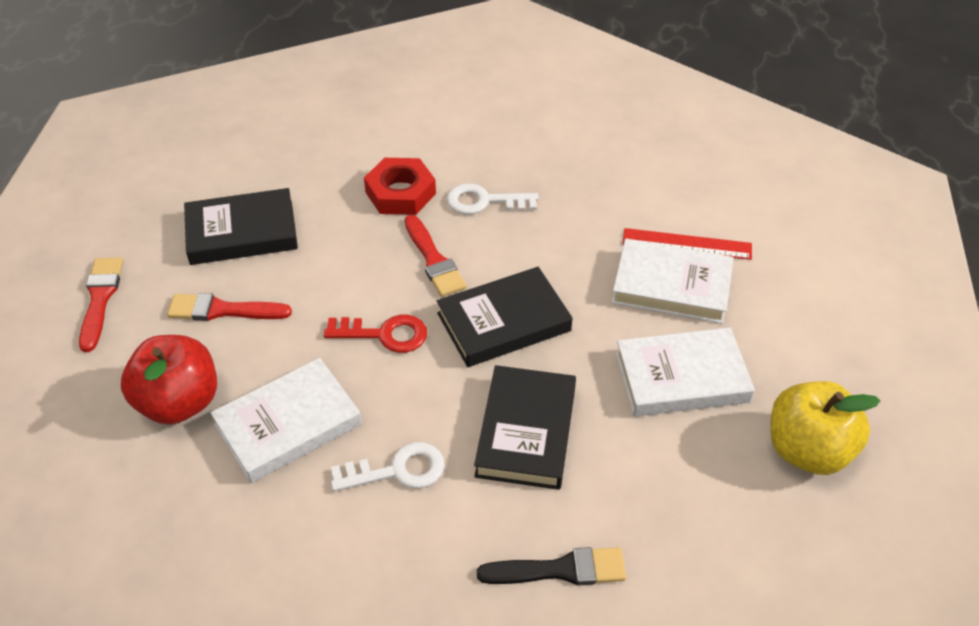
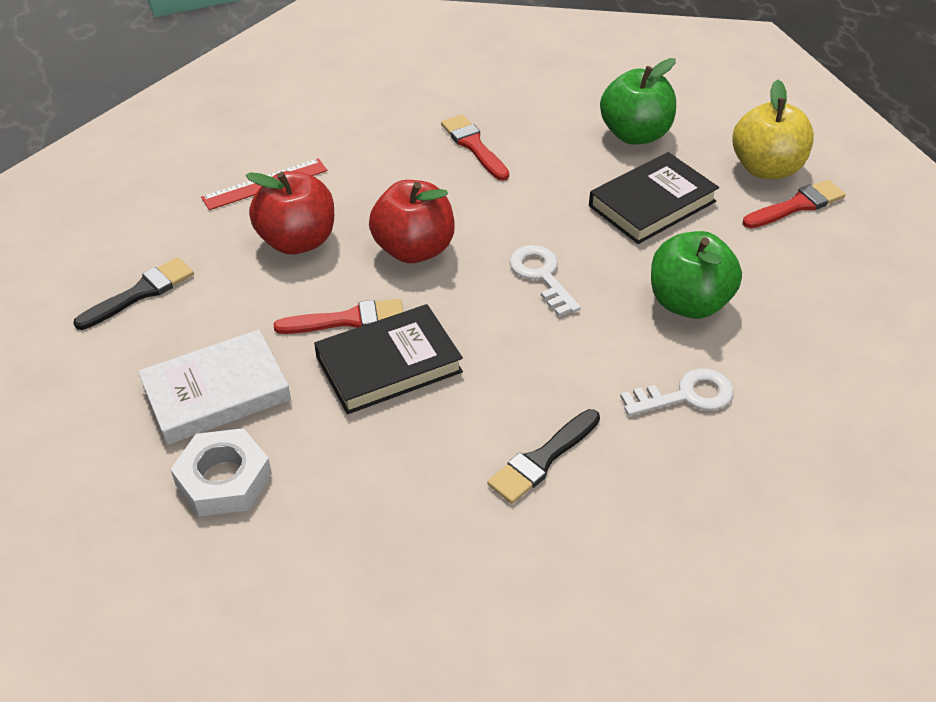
black book: [184,188,298,265] [437,267,572,367] [474,365,576,490] = 3 -> [314,304,463,414] [589,152,719,244] = 2
black brush: [477,547,626,585] = 1 -> [73,257,194,330] [487,409,600,504] = 2
green apple: none = 0 -> [600,58,676,144] [651,231,742,319] = 2
red apple: [121,335,217,425] = 1 -> [246,171,334,254] [369,180,455,263] = 2
red key: [324,315,427,353] = 1 -> none = 0
red nut: [364,158,436,215] = 1 -> none = 0
white book: [210,358,362,483] [611,238,734,324] [615,328,755,416] = 3 -> [138,330,291,445] = 1
white nut: none = 0 -> [170,428,272,517] = 1

